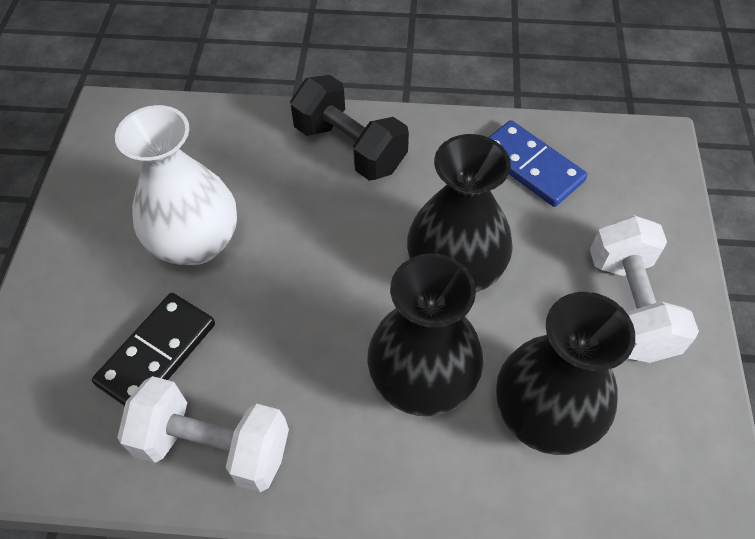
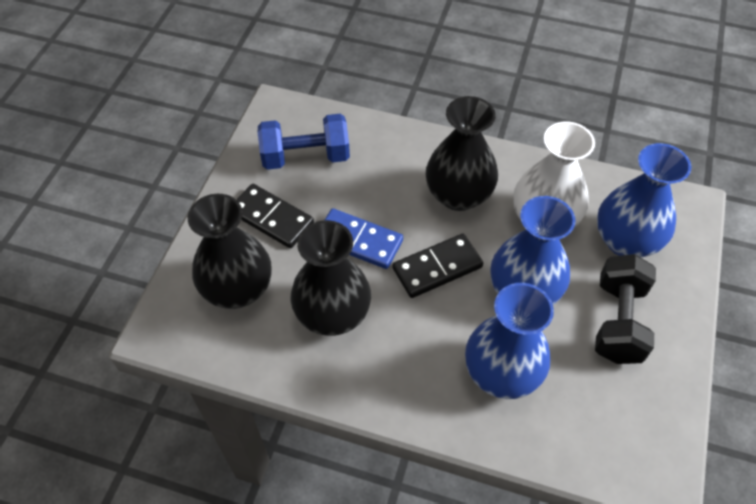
black domino: [92,293,215,406] = 1 -> [236,184,314,248] [393,234,483,298] = 2
blue dumbbell: none = 0 -> [258,114,350,170] = 1
blue vase: none = 0 -> [465,283,554,399] [490,196,576,305] [597,143,691,258] = 3
white dumbbell: [117,376,289,492] [590,215,699,363] = 2 -> none = 0

